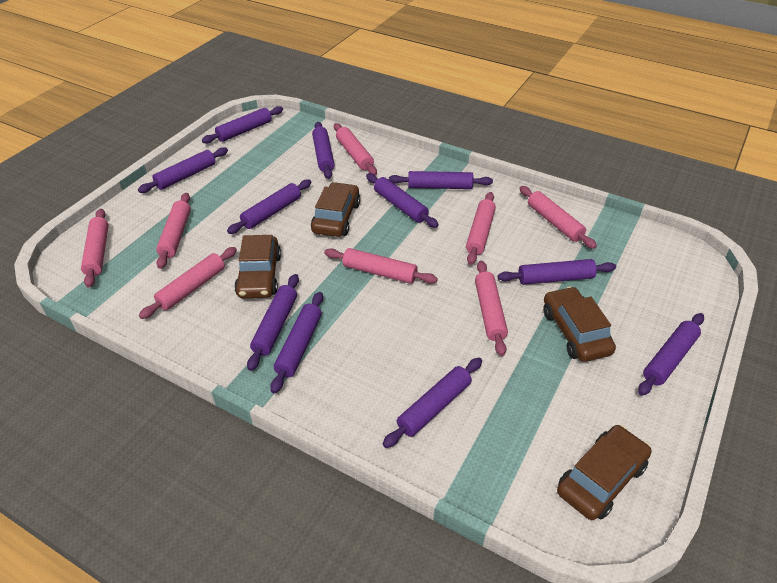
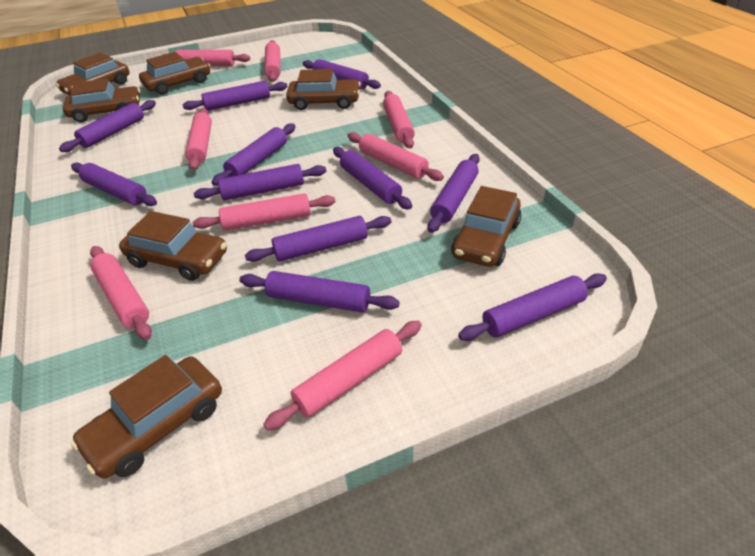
brown car: [234,235,281,298] [311,182,360,237] [543,286,616,362] [557,425,652,520] = 4 -> [56,53,130,95] [62,78,140,122] [71,355,222,479] [119,211,227,281] [139,52,210,95] [286,69,361,110] [451,186,522,267] = 7

